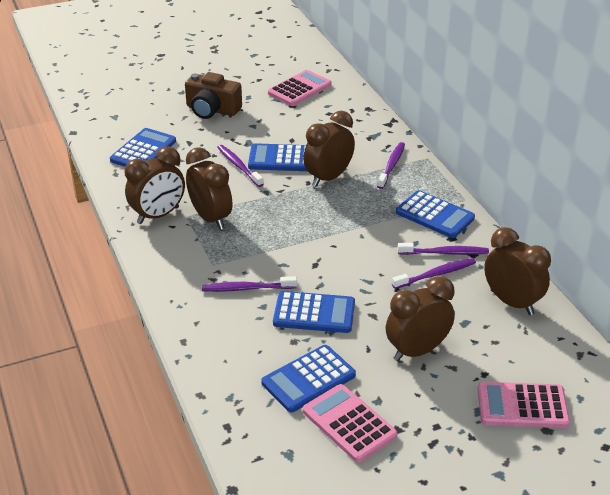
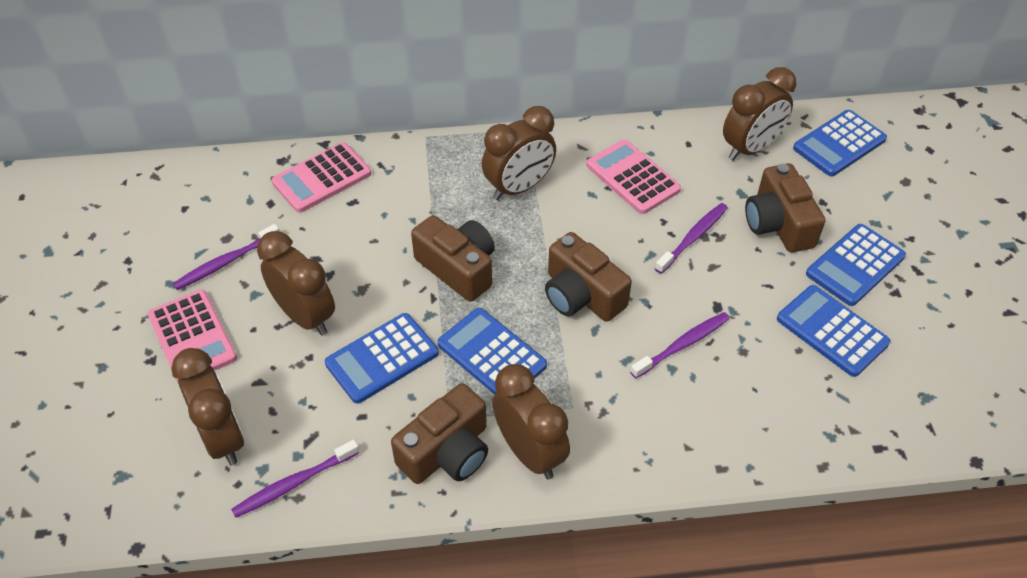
brown camera: [185,72,242,119] = 1 -> [391,383,488,484] [411,215,495,302] [545,232,632,322] [745,163,825,253] = 4
purple toothbrush: [202,276,297,292] [217,145,263,187] [377,142,405,189] [392,258,476,289] [398,243,489,255] = 5 -> [173,224,280,290] [231,440,359,518] [630,312,730,378] [655,203,728,274] = 4

